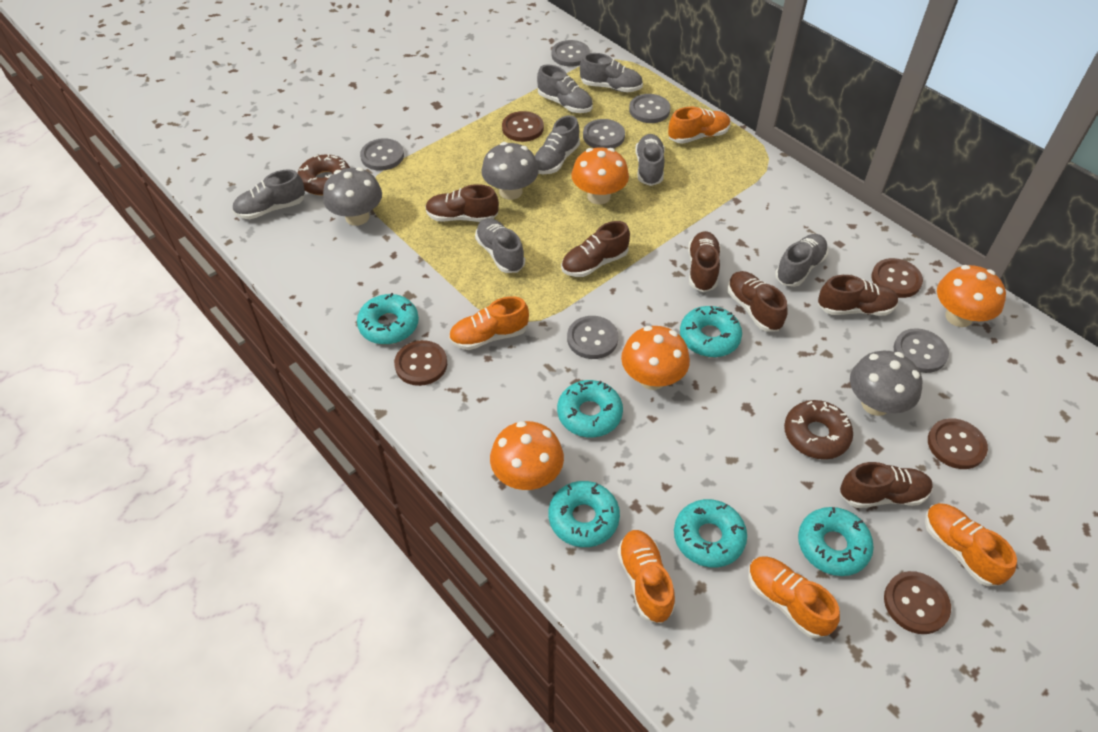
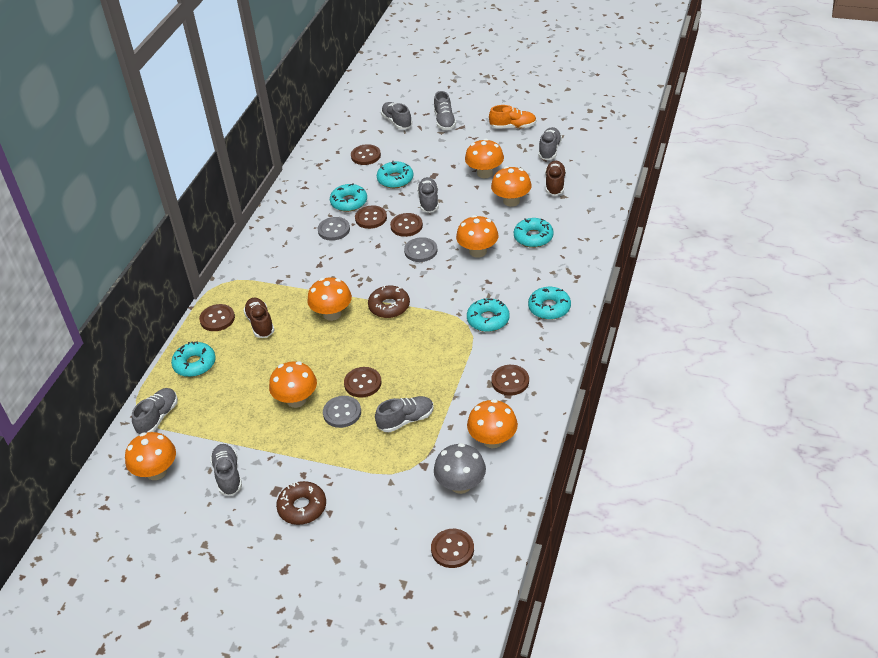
brown button: [394,340,447,386] [502,111,544,142] [872,258,923,298] [884,571,951,634] [928,418,988,469] = 5 -> [199,304,235,331] [344,367,381,398] [351,144,381,165] [355,205,387,229] [390,213,423,237] [431,529,474,568] [491,365,529,396] = 7
brown shoe: [425,184,499,222] [561,221,630,277] [688,231,721,292] [727,271,788,331] [818,275,899,316] [840,462,933,508] = 6 -> [243,298,274,338] [545,161,566,196] = 2
grey button: [360,138,404,171] [552,40,590,67] [567,316,618,359] [583,119,625,149] [629,94,671,123] [893,328,949,373] = 6 -> [318,217,350,241] [323,396,361,428] [404,237,437,262] = 3
grey mushroom: [323,167,382,226] [481,142,539,200] [850,351,922,416] = 3 -> [434,443,486,494] = 1
orange mushroom: [490,421,564,490] [572,147,629,205] [621,326,690,390] [937,265,1006,327] = 4 -> [125,432,176,480] [269,361,317,408] [307,277,352,321] [456,215,499,258] [465,139,504,178] [467,399,518,448] [491,166,531,207] = 7
orange shoe: [449,296,529,350] [617,530,675,624] [668,107,731,144] [748,556,840,639] [925,503,1017,586] = 5 -> [489,105,537,129] = 1

